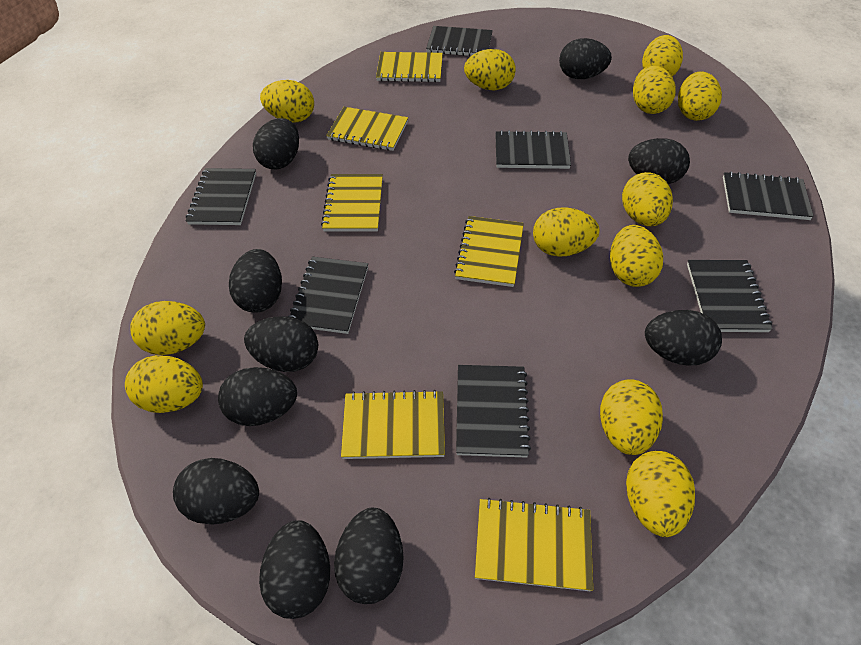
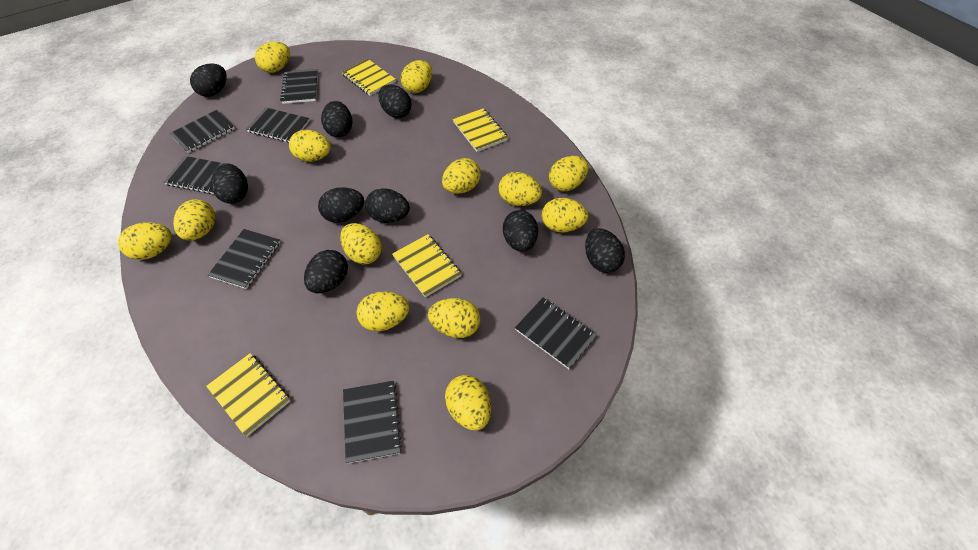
black egg: [173,458,259,525] [218,367,297,426] [229,249,282,313] [244,316,318,372] [253,118,299,169] [259,520,330,619] [334,508,404,604] [559,38,612,79] [628,138,690,184] [645,310,722,366] = 10 -> [190,63,227,97] [211,164,248,204] [304,250,348,293] [318,187,364,223] [321,101,352,137] [365,188,410,223] [378,84,412,118] [503,210,538,252] [585,228,625,273] = 9
yellow egg: [125,355,203,413] [130,301,205,355] [260,80,314,123] [464,49,516,90] [533,207,600,257] [600,379,663,455] [610,225,663,287] [622,172,673,226] [626,451,695,537] [633,65,676,114] [642,35,683,76] [678,71,722,121] = 12 -> [118,222,171,260] [173,199,215,241] [255,42,290,73] [289,130,331,162] [340,223,382,264] [356,292,409,331] [401,60,432,93] [428,298,480,338] [442,158,481,194] [445,375,491,431] [499,172,542,206] [542,198,588,232] [549,156,589,191] = 13
yellow notebook: [321,174,383,231] [326,107,408,151] [341,390,445,459] [376,52,443,82] [454,216,524,287] [475,498,593,591] = 6 -> [206,353,290,437] [342,59,396,96] [392,234,462,298] [453,108,508,152] = 4

